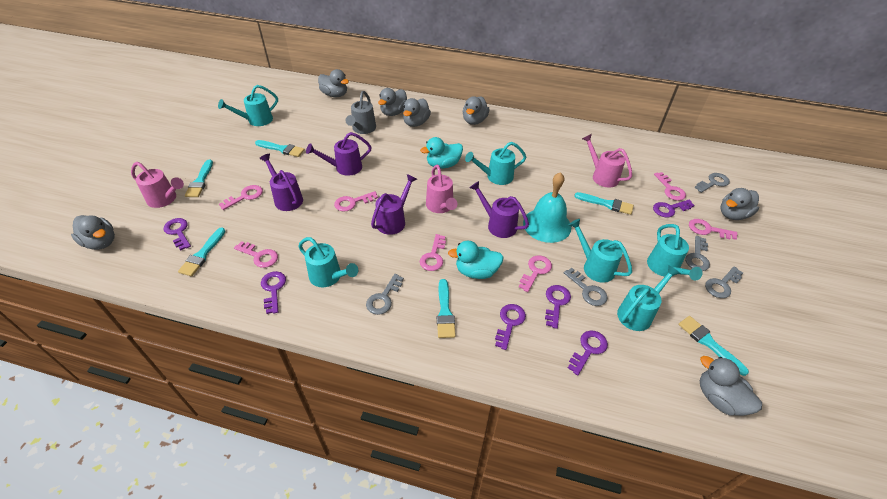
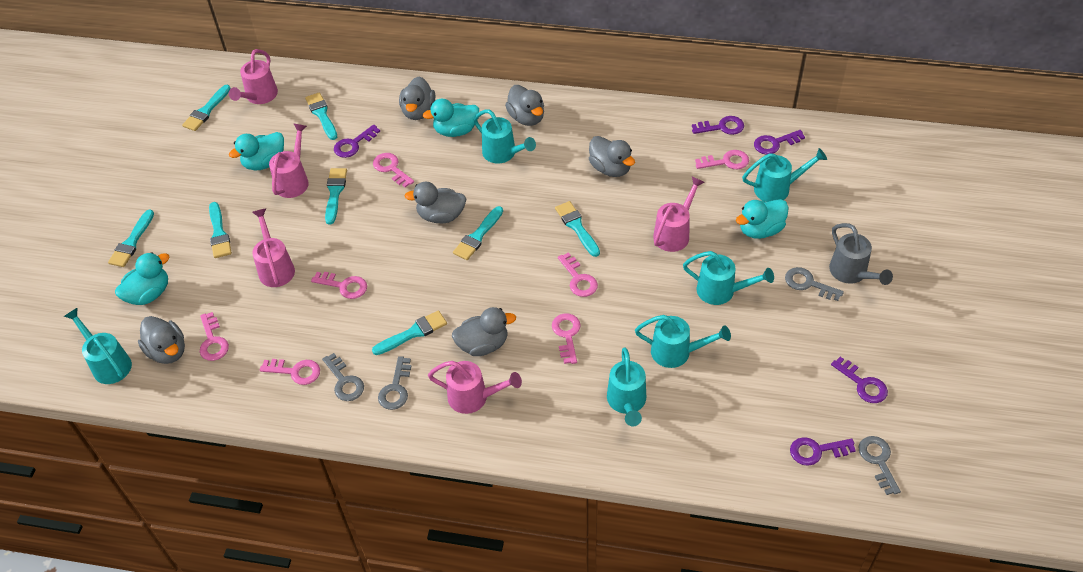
grey duck: [71,215,115,250] [318,69,349,97] [378,88,407,116] [403,98,431,127] [463,96,490,125] [700,356,762,416] [721,188,759,220] = 7 -> [138,316,185,364] [399,77,435,120] [405,182,466,223] [452,307,516,356] [505,85,544,126] [589,136,635,177] = 6
grey key: [366,274,404,315] [564,268,608,306] [685,236,710,271] [694,173,730,193] [705,267,743,298] = 5 -> [322,353,364,401] [378,356,411,410] [785,267,844,301] [858,436,901,495] = 4
pink watering can: [131,162,184,208] [426,165,457,213] [582,134,632,188] = 3 -> [229,49,278,104] [252,208,295,287] [269,124,309,198] [428,361,522,414] [653,177,704,252] = 5
purple key: [164,218,191,251] [261,271,286,314] [495,304,526,350] [545,285,571,329] [568,330,608,375] [653,200,695,217] = 6 -> [334,124,380,158] [692,116,744,135] [754,130,805,155] [790,437,856,466] [831,357,888,403] = 5
purple watering can: [259,154,303,211] [306,132,372,176] [371,174,417,235] [469,181,529,238] = 4 -> none = 0
turquoise bell: [523,172,571,243] = 1 -> none = 0
turquoise brush: [178,227,226,276] [185,160,213,197] [255,140,305,157] [437,279,456,338] [574,192,634,215] [678,316,749,376] = 6 -> [108,209,154,267] [182,85,231,131] [209,202,232,258] [305,92,337,140] [325,168,347,224] [372,310,447,355] [453,206,503,260] [555,201,600,257] = 8
turquoise duck: [420,137,463,169] [448,241,504,279] = 2 -> [115,252,169,305] [229,132,284,170] [423,99,479,137] [736,199,789,239] = 4

